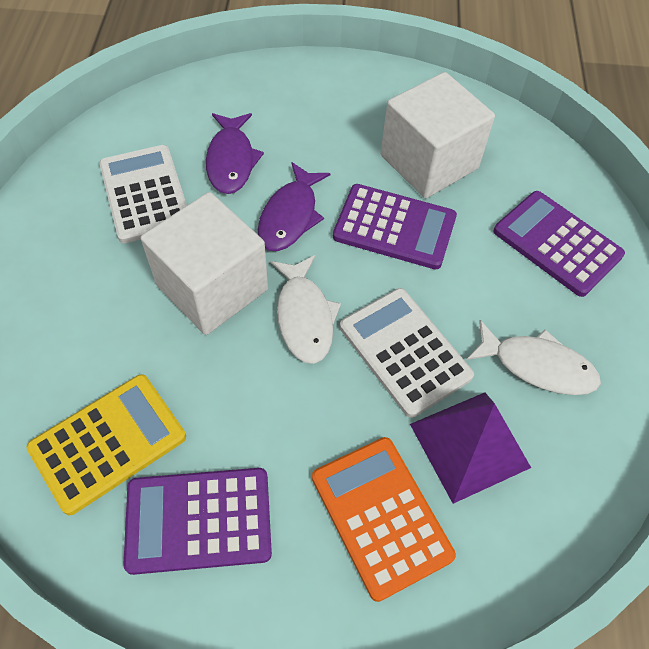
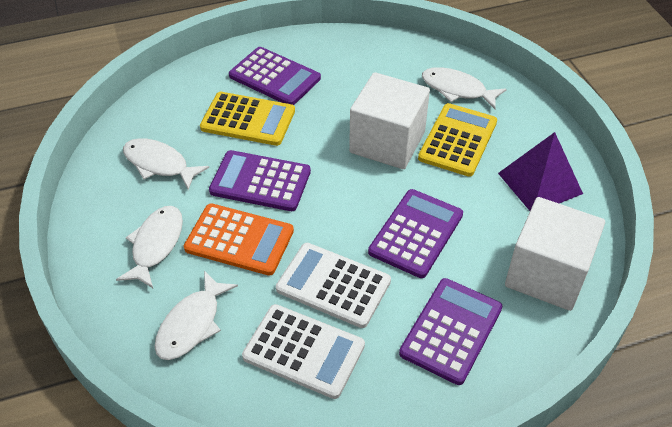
purple calculator: [123,468,272,575] [333,184,457,269] [493,191,625,297] = 3 -> [209,150,311,211] [229,47,321,105] [368,189,463,278] [399,278,503,385] = 4
purple fish: [206,113,264,194] [258,162,331,251] = 2 -> none = 0
white fish: [270,255,341,364] [466,320,601,395] = 2 -> [116,206,183,288] [123,138,209,190] [154,271,238,360] [422,67,507,109] = 4
yellow calculator: [26,374,186,515] = 1 -> [200,92,295,146] [418,103,497,177] = 2

